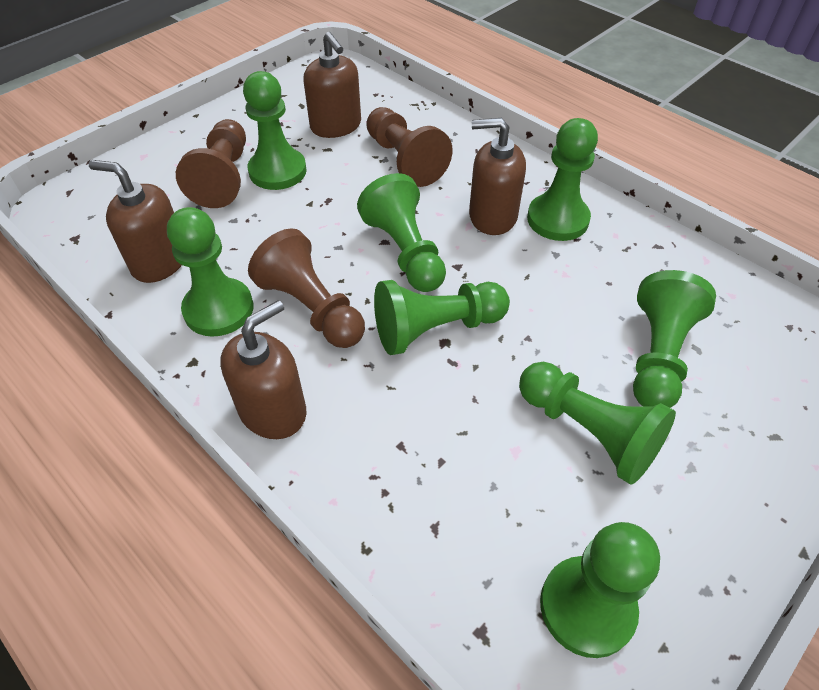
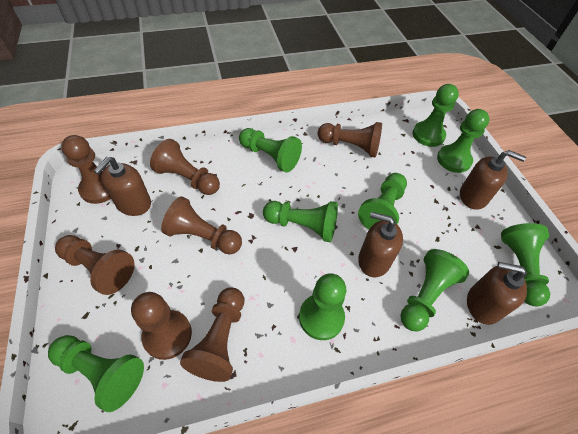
brown pawn: [176,119,246,208] [248,228,365,348] [366,107,453,187] = 3 -> [55,235,134,295] [61,135,111,204] [131,292,192,360] [150,139,220,195] [161,196,242,255] [180,287,244,382] [318,122,382,158] = 7
green pawn: [167,207,254,337] [243,71,307,190] [357,173,446,292] [374,280,510,355] [519,362,676,485] [527,118,598,241] [540,522,660,658] [633,270,716,408] = 8 -> [48,335,144,412] [239,128,302,172] [263,201,338,242] [299,273,346,340] [358,173,407,229] [400,249,469,332] [413,84,459,147] [437,109,490,173] [501,223,550,306] = 9

